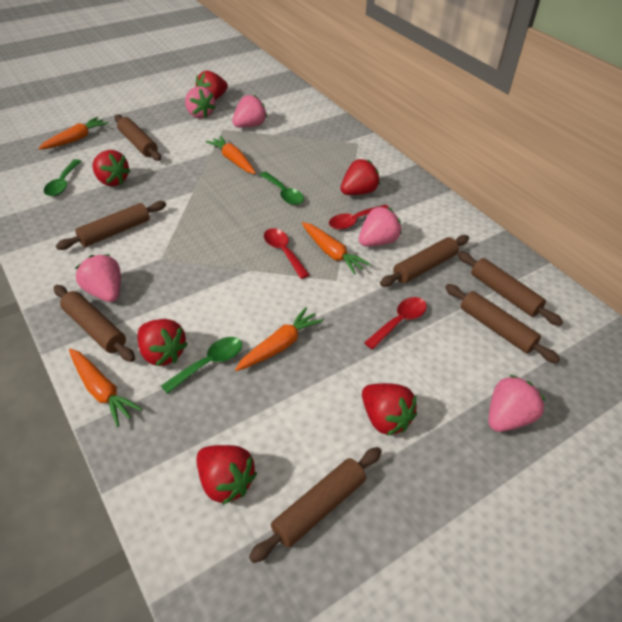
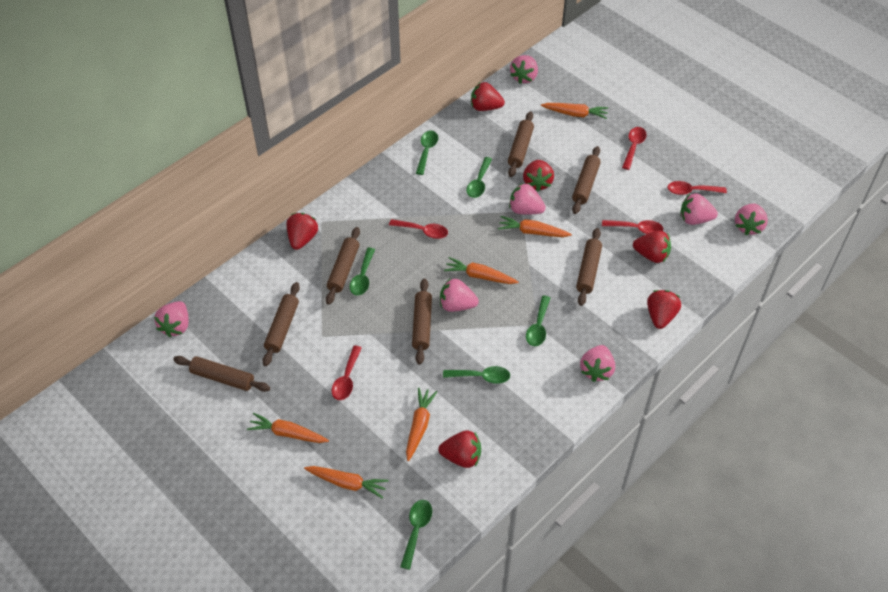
green spoon: [44,159,82,196] [161,337,242,394] [260,172,304,205] = 3 -> [349,247,375,295] [400,500,432,570] [416,131,438,175] [443,366,510,384] [466,157,492,198] [526,296,550,346] = 6
orange carrot: [38,117,108,150] [69,348,143,427] [206,136,256,174] [235,307,323,371] [302,222,371,275] = 5 -> [247,413,329,443] [304,466,389,499] [406,388,437,461] [444,257,519,284] [498,216,572,237] [541,103,608,119] = 6
pink strawberry: [76,254,121,302] [185,86,215,119] [232,95,267,127] [359,206,402,246] [488,375,546,432] = 5 -> [154,301,189,337] [440,278,479,312] [509,183,546,215] [510,55,538,84] [580,345,615,382] [680,193,718,225] [735,203,768,235] = 7
red spoon: [264,228,309,279] [329,205,389,230] [364,297,427,349] = 3 -> [332,346,362,400] [389,219,448,239] [602,220,663,234] [622,127,646,170] [667,181,727,195] = 5

